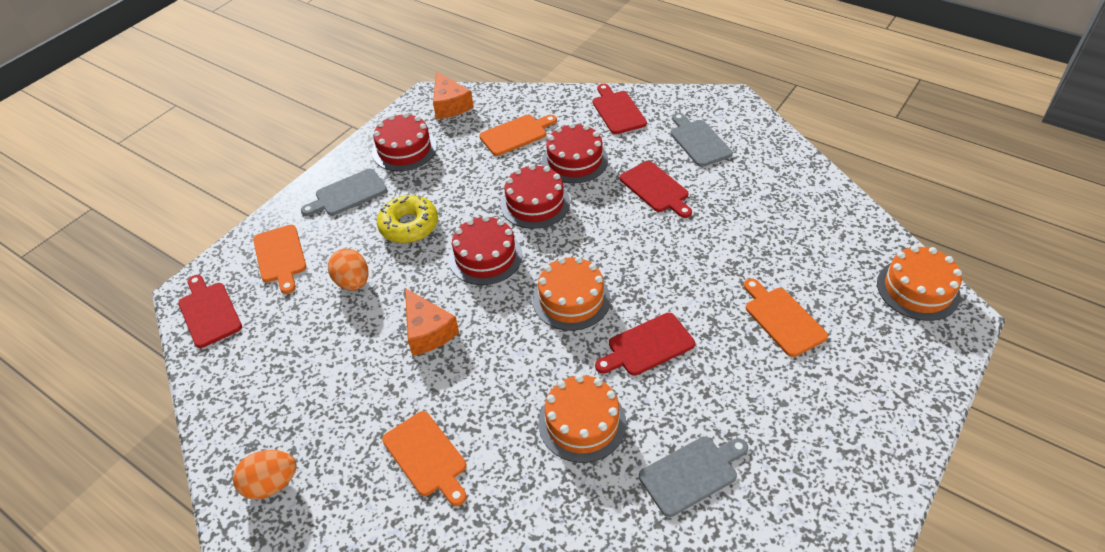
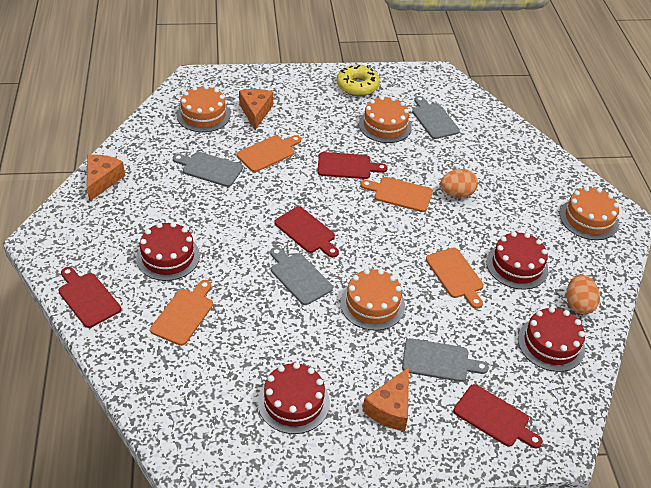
grey cutting board: [301,169,387,216] [639,436,748,517] [670,113,733,167] = 3 -> [173,152,243,187] [270,247,333,305] [402,338,489,382] [412,96,460,139] = 4
orange cake: [533,257,610,331] [539,374,626,463] [877,246,962,321] = 3 -> [177,85,230,132] [340,269,405,331] [359,96,412,143] [560,187,619,240] = 4
orange cheese: [405,288,459,356] [433,72,474,119] = 2 -> [87,154,125,202] [239,89,273,130] [362,367,409,431] = 3

